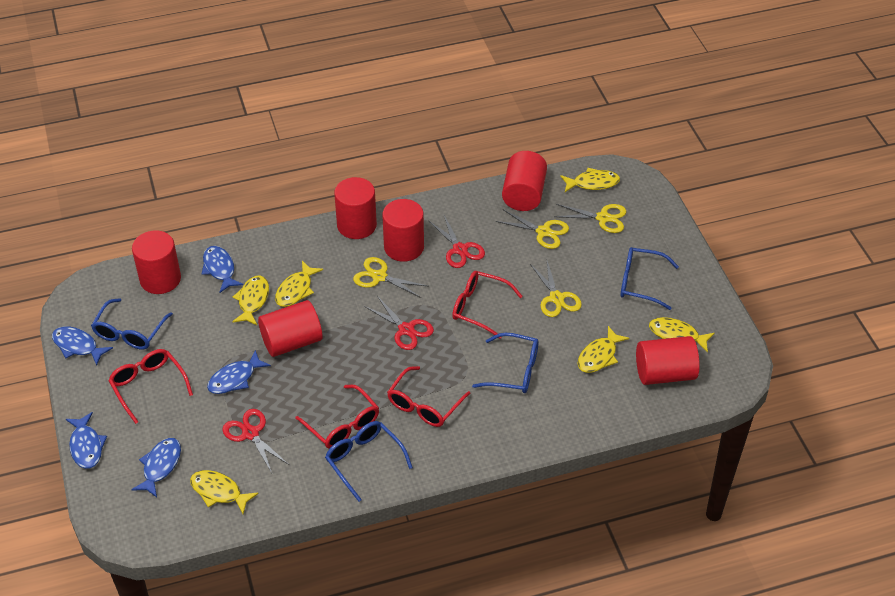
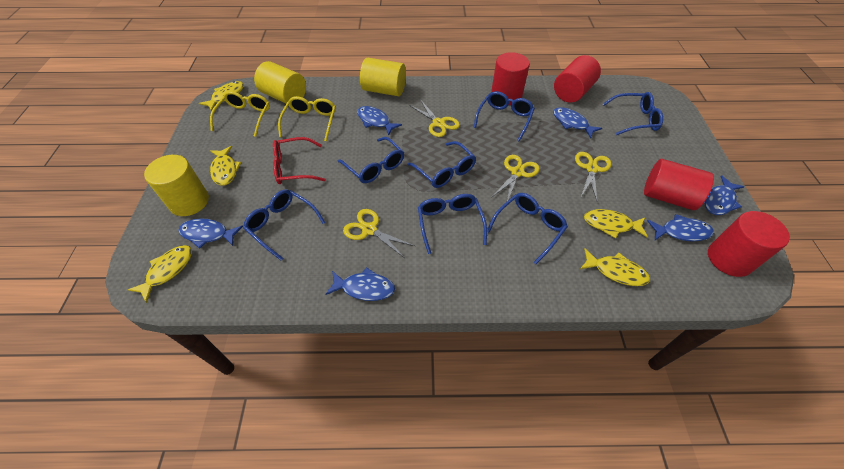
blue fish: [52,327,113,366] [66,412,107,469] [131,438,181,497] [202,246,243,293] [207,350,271,394] = 5 -> [178,219,243,249] [325,267,395,301] [357,106,402,136] [553,107,602,138] [647,214,714,241] [704,175,744,215] = 6
blue glasses: [91,298,173,350] [325,421,413,502] [472,333,539,393] [620,247,679,310] = 4 -> [243,189,326,261] [337,137,404,183] [407,141,476,188] [418,194,487,254] [473,91,535,142] [487,193,568,265] [603,92,663,135] = 7
red cylinder: [132,230,181,294] [258,300,322,357] [334,177,377,239] [382,199,424,262] [502,151,547,211] [636,336,700,385] = 6 -> [491,52,530,105] [554,55,601,103] [644,159,714,210] [708,211,790,277] = 4
red glasses: [108,349,193,424] [295,385,379,449] [387,366,471,427] [452,271,523,339] = 4 -> [273,137,326,184] = 1
red scissors: [222,409,289,473] [364,296,434,350] [429,215,485,268] = 3 -> none = 0
yellow cylinder: none = 0 -> [144,155,209,216] [254,61,306,104] [360,58,406,96] = 3
yellow fish: [190,470,259,514] [232,275,269,325] [275,261,323,307] [560,168,620,192] [578,326,629,373] [649,317,715,352] = 6 -> [128,245,192,303] [199,81,244,111] [210,146,242,186] [580,249,650,286] [584,209,648,239] = 5
yellow glasses: none = 0 -> [210,91,270,137] [278,96,336,141] = 2

